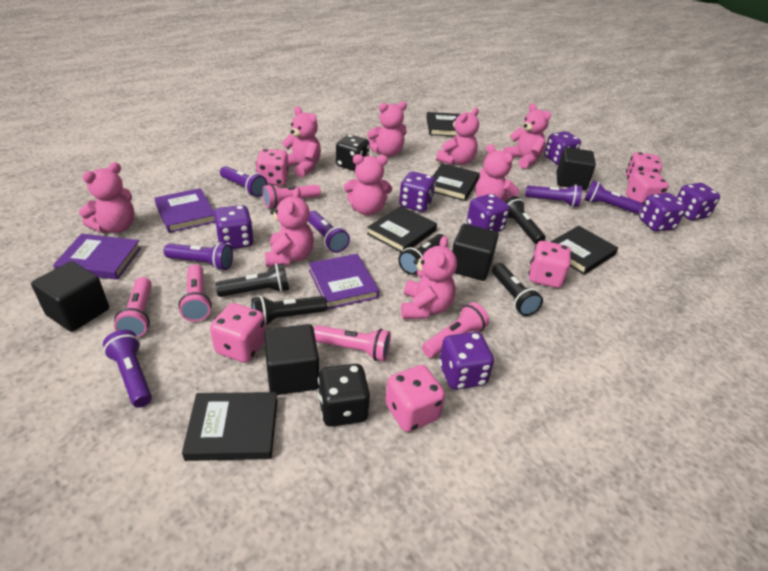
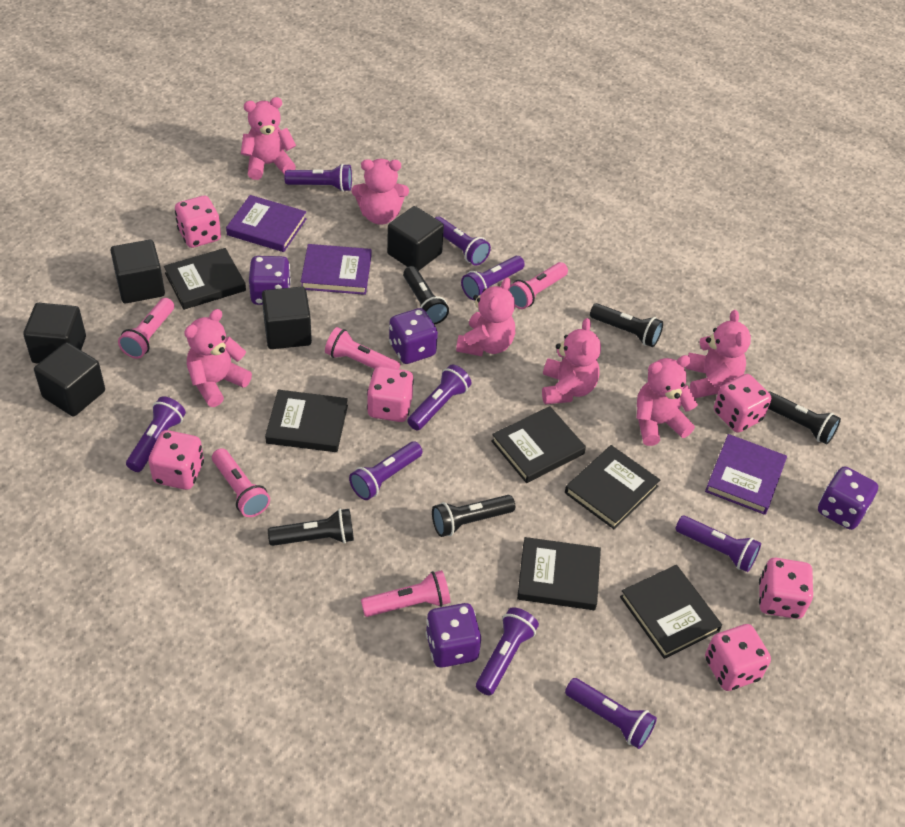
black book: [182,392,277,461] [367,206,437,253] [426,112,460,137] [433,163,480,201] [550,226,618,275] = 5 -> [164,248,246,310] [265,390,348,452] [491,406,586,483] [517,537,601,610] [565,445,660,529] [620,565,722,659] = 6
black cube: [31,261,109,332] [264,324,319,395] [452,224,499,281] [556,147,596,190] = 4 -> [23,303,86,364] [34,342,105,416] [110,240,165,303] [262,287,312,349] [387,206,444,271] = 5
black dice: [318,364,370,427] [336,135,370,171] = 2 -> none = 0
pink teddy bear: [79,162,134,233] [265,187,314,267] [282,106,321,178] [344,154,392,215] [367,101,407,157] [401,236,457,319] [436,108,479,165] [476,144,519,201] [503,103,551,169] = 9 -> [184,309,252,407] [241,97,296,180] [352,159,409,225] [456,277,515,356] [542,318,601,404] [636,355,698,446] [686,310,751,398] = 7
purple dice: [214,205,254,249] [399,171,436,212] [439,332,494,390] [467,194,510,232] [544,131,581,164] [639,193,686,231] [677,183,720,221] = 7 -> [249,256,291,305] [389,308,438,364] [425,603,481,668] [818,466,878,530] = 4
purple flashlight: [103,330,152,408] [164,242,233,270] [220,166,267,197] [308,211,350,253] [525,184,582,207] [584,181,643,214] = 6 -> [126,396,186,472] [284,164,352,192] [349,441,423,500] [407,364,471,430] [435,217,491,266] [461,256,525,300] [476,607,539,696] [565,678,657,749] [676,516,761,572] = 9

